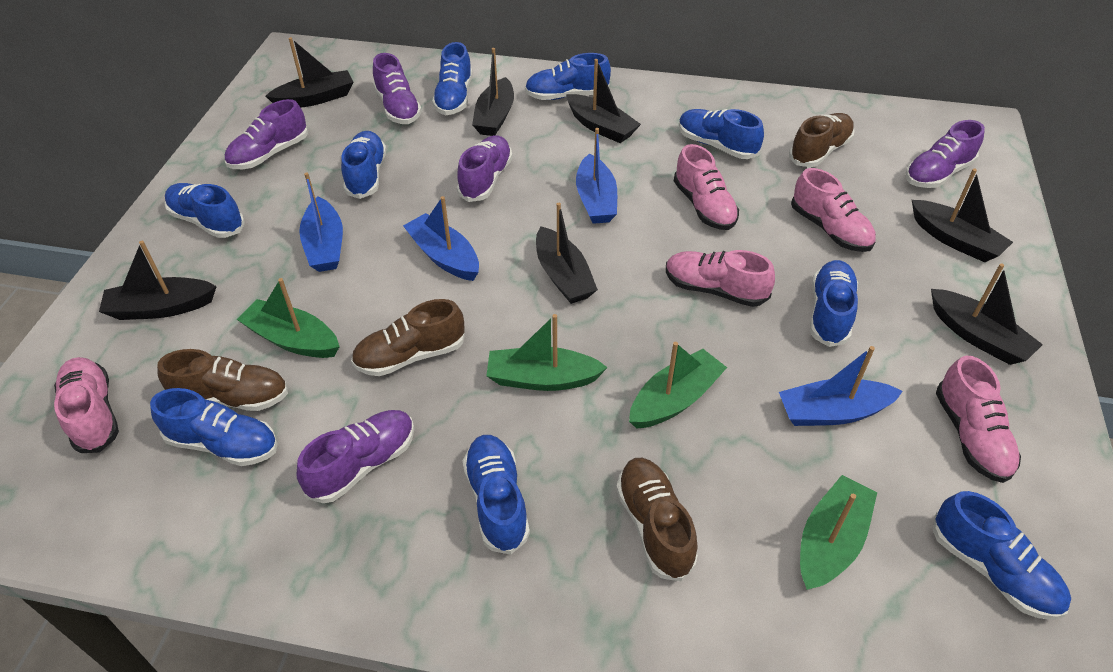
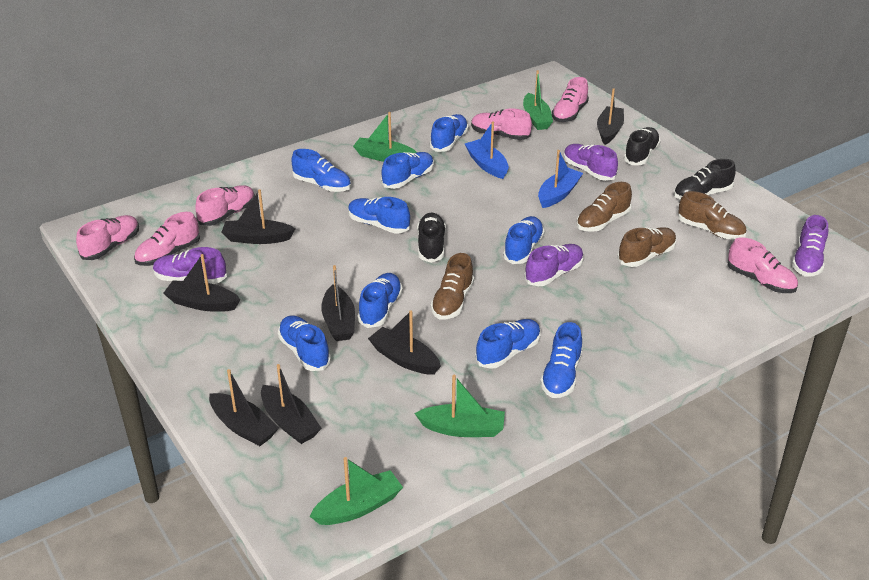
black shoe: none = 0 -> [417,213,446,263] [624,127,661,165] [674,159,736,199] = 3
blue boat: [299,172,343,272] [403,196,479,281] [576,128,617,224] [779,346,903,426] = 4 -> [465,122,509,179] [538,150,583,208] = 2
pink shoe: [54,357,119,453] [666,250,775,307] [674,144,739,230] [791,168,876,252] [936,356,1021,483] = 5 -> [76,215,139,260] [134,212,200,266] [195,185,255,226] [471,108,532,140] [552,77,589,122] [728,237,798,293] = 6
purple shoe: [224,99,308,169] [297,410,414,503] [373,53,422,124] [457,135,513,202] [906,120,985,188] = 5 -> [153,247,227,284] [524,244,584,286] [564,144,618,181] [792,215,828,277] = 4

